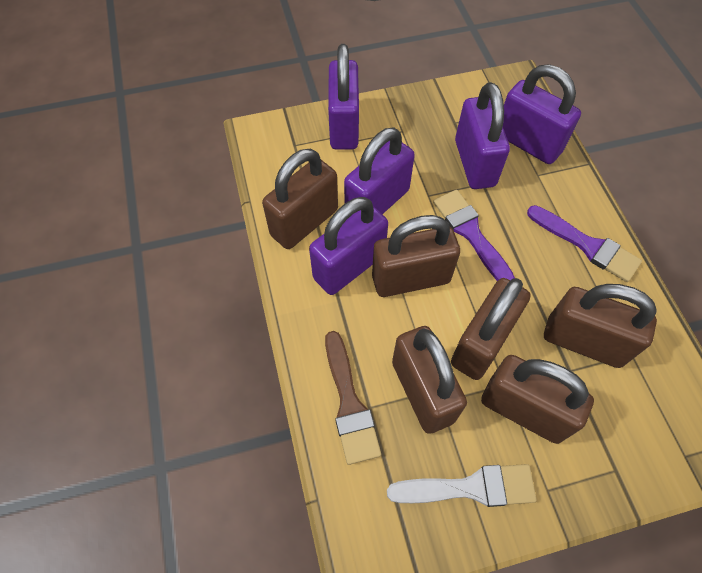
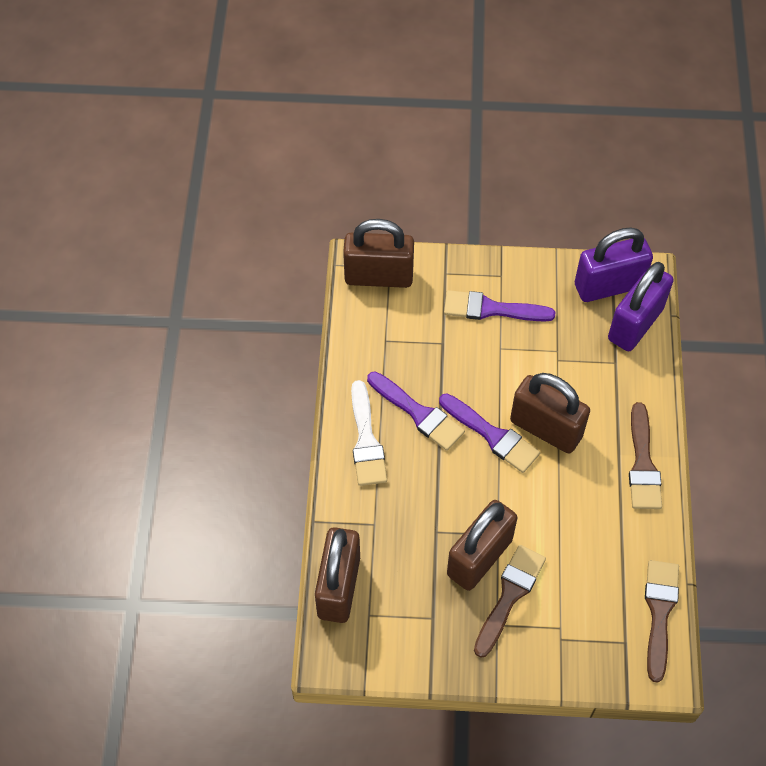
brown brush: [325,331,381,465] = 1 -> [474,545,546,658] [629,402,662,509] [645,560,679,683] = 3
brown padlock: [262,149,338,249] [372,215,460,297] [392,326,467,434] [451,278,530,380] [481,355,594,444] [544,284,657,368] = 6 -> [315,527,360,623] [343,219,414,288] [447,500,517,591] [510,373,590,453] = 4
purple brush: [433,190,515,281] [527,205,642,282] = 2 -> [367,372,465,451] [439,394,540,473] [444,290,555,322] = 3
purple padlock: [309,197,388,295] [328,44,359,150] [344,127,415,214] [455,82,510,189] [503,64,581,164] = 5 -> [575,227,653,302] [608,262,674,351] = 2

